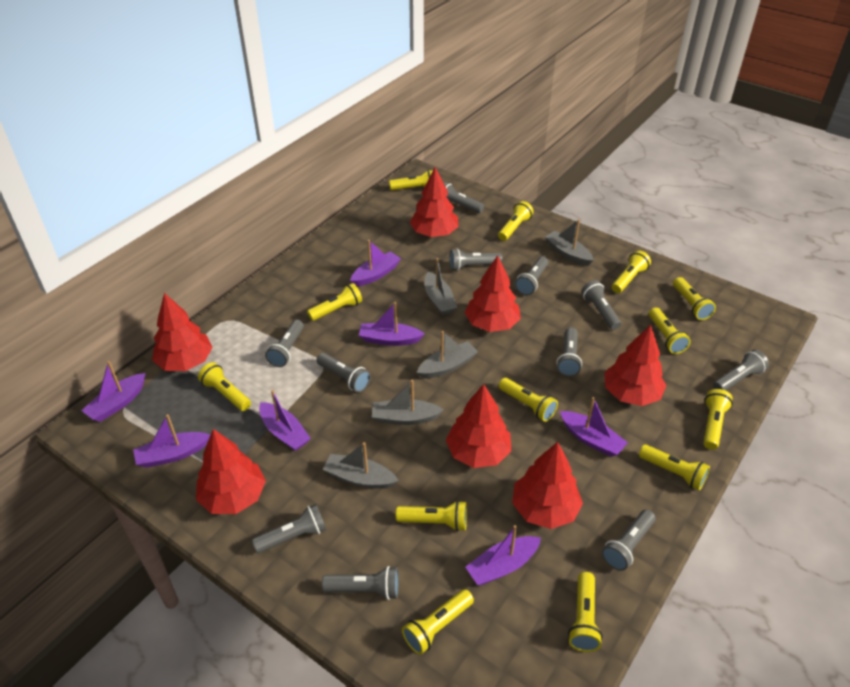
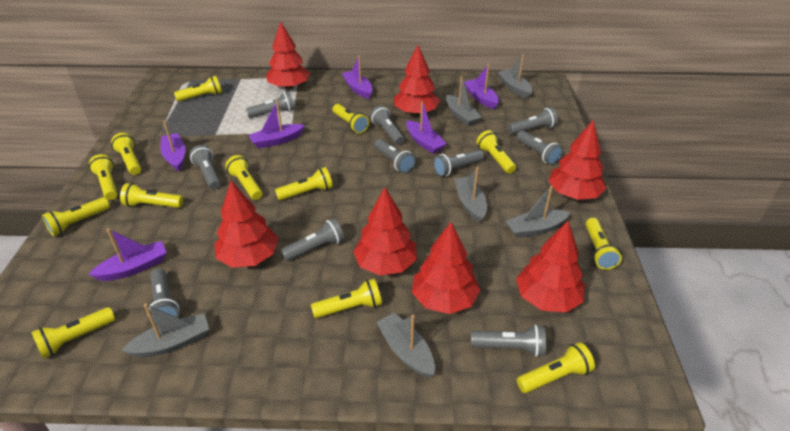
grey boat: [322,442,399,489] [372,380,444,425] [417,331,478,379] [425,258,457,315] [545,219,594,266] = 5 -> [121,304,209,357] [376,313,435,378] [446,76,482,126] [455,167,487,223] [498,54,532,99] [506,186,570,238] = 6
grey flashlight: [252,504,326,553] [265,320,304,367] [316,353,371,392] [322,566,399,600] [444,182,484,213] [449,249,502,271] [515,257,548,295] [556,327,582,377] [581,280,621,330] [602,509,656,571] [713,350,769,391] = 11 -> [148,268,179,326] [189,145,221,190] [246,92,295,118] [281,218,344,261] [370,106,404,145] [374,139,416,173] [433,150,484,177] [471,325,546,357] [508,107,558,134] [516,131,563,165] = 10
purple boat: [81,361,146,422] [133,414,210,468] [259,390,311,451] [350,240,401,286] [359,302,425,346] [465,525,541,585] [560,397,628,457] = 7 -> [88,228,167,281] [160,121,186,171] [249,101,305,148] [342,55,373,99] [406,101,447,154] [464,64,499,109] = 6

